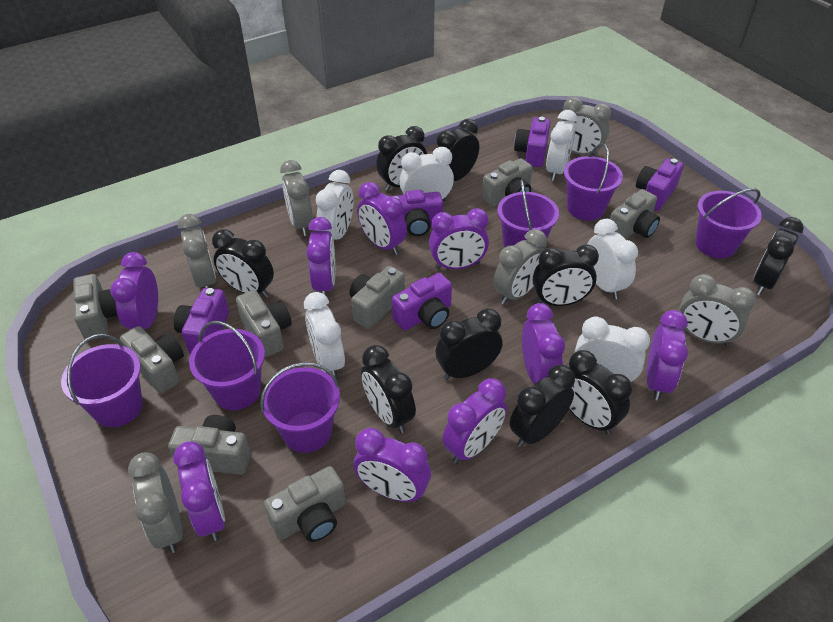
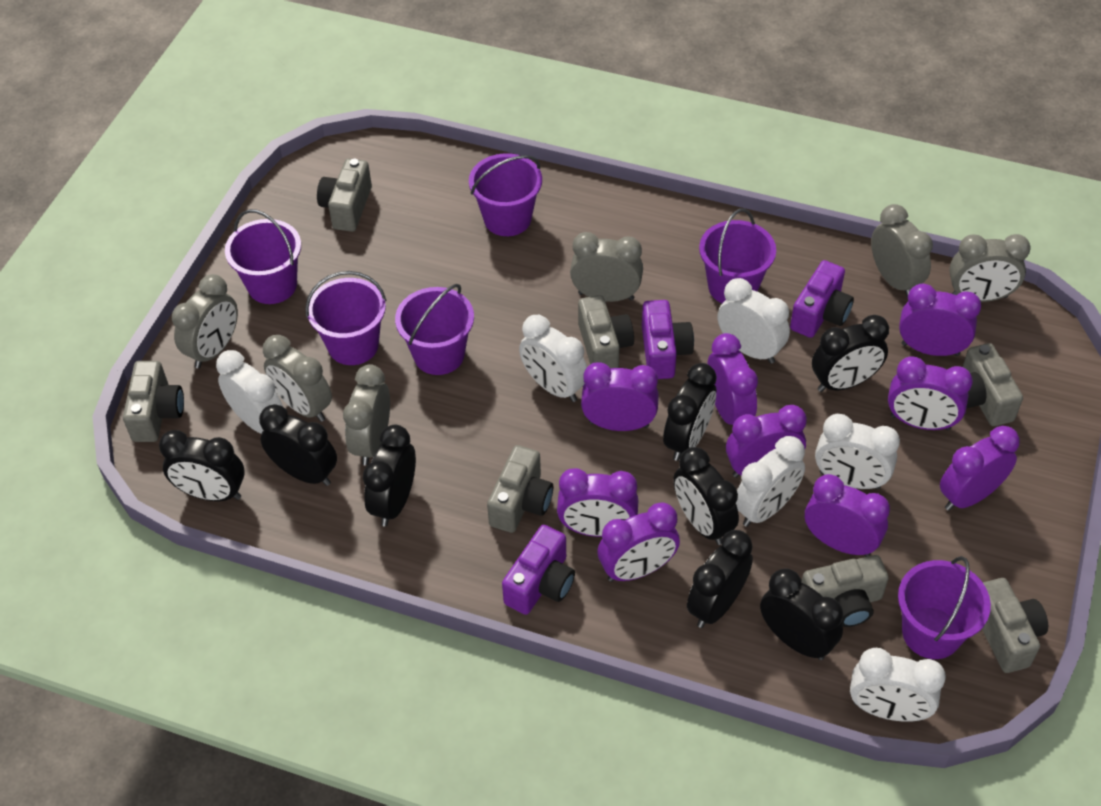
black clock: [212,229,274,298] [361,345,416,433] [376,126,427,191] [435,308,502,380] [436,119,479,181] [510,365,575,447] [533,244,599,306] [569,350,632,435] [753,217,804,295] = 9 -> [159,430,245,501] [259,404,337,486] [363,425,416,526] [663,363,717,461] [673,447,739,545] [687,530,753,628] [760,568,843,660] [812,315,889,392] = 8
grey camera: [73,274,118,341] [120,326,184,394] [168,415,251,475] [236,290,292,357] [264,466,346,542] [350,266,405,329] [482,158,533,206] [610,189,660,239] = 8 -> [123,361,184,442] [317,159,372,232] [487,445,553,533] [578,295,634,368] [801,555,889,627] [963,343,1023,426] [982,578,1048,673] = 7
purple camera: [174,288,229,354] [389,190,443,236] [392,273,452,331] [514,117,551,167] [636,158,684,211] = 5 -> [502,525,575,615] [642,300,694,379] [790,260,854,338] = 3

